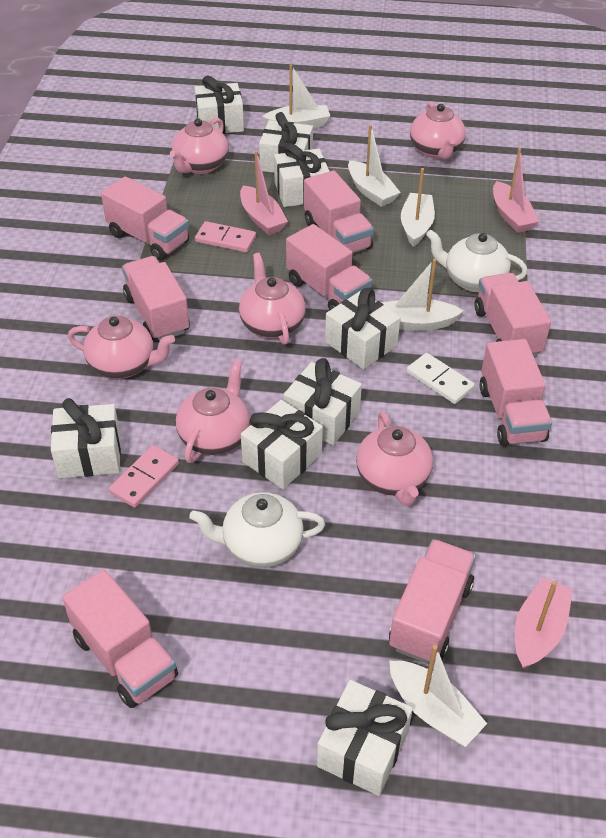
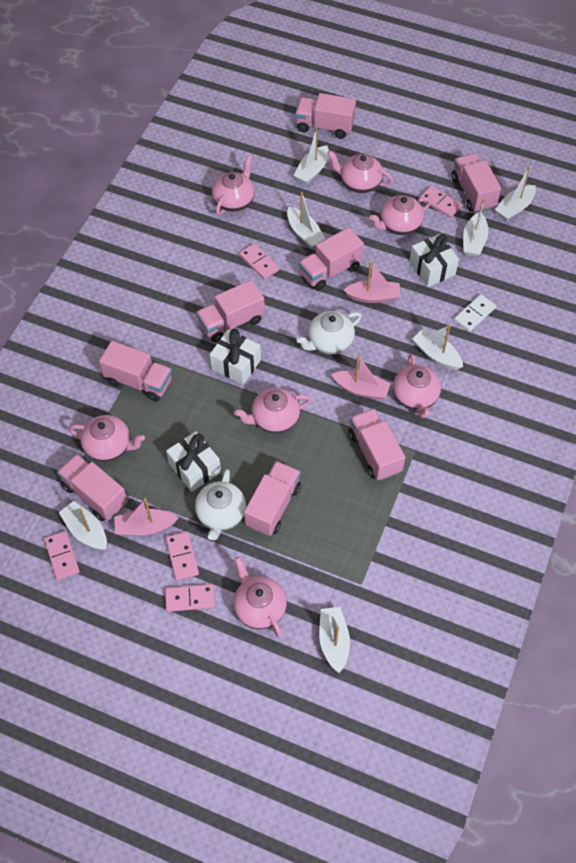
pink domino: [109,445,179,508] [195,221,256,252] = 2 -> [44,531,80,580] [165,584,215,612] [166,531,199,581] [239,243,280,280] [420,186,462,218] = 5
pink teapot: [68,316,175,379] [170,118,229,174] [176,359,250,463] [239,253,306,345] [356,411,433,506] [410,102,466,159] = 6 -> [69,415,145,462] [212,155,255,216] [233,557,287,637] [234,388,311,434] [327,151,393,193] [369,195,431,235] [393,354,441,418] = 7
white boat: [262,64,330,128] [348,125,401,207] [381,259,464,331] [389,645,487,747] [401,168,435,247] = 5 -> [59,501,107,550] [287,192,325,248] [293,128,329,185] [319,607,350,673] [412,325,463,370] [463,199,489,257] [495,167,536,221] = 7
white gift: [51,398,121,478] [194,76,244,134] [241,400,323,489] [259,112,313,173] [274,143,330,207] [284,358,362,445] [317,680,413,796] [325,288,400,369] = 8 -> [166,431,221,492] [210,329,261,385] [410,234,459,287] = 3

